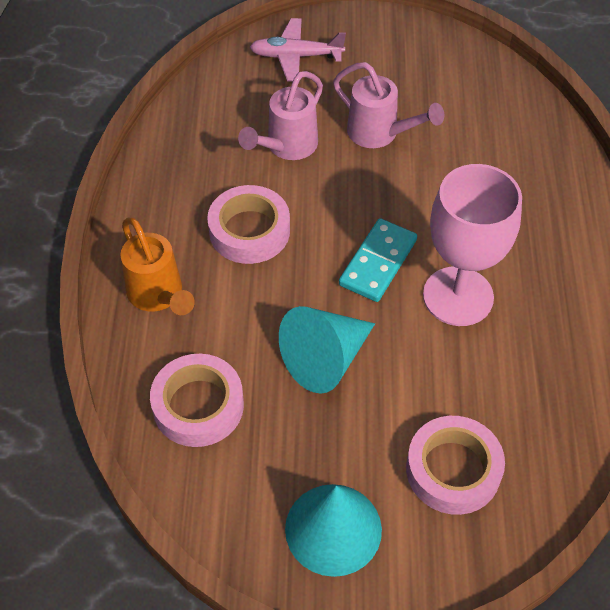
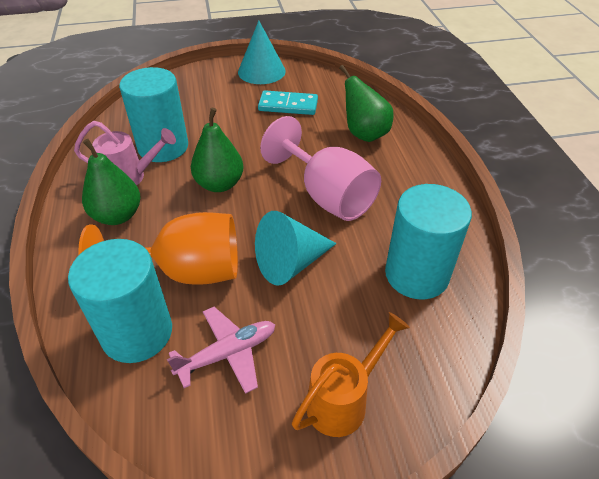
green pear: none = 0 -> [82,139,140,225] [191,108,243,192] [339,65,394,142] = 3
orange goblet: none = 0 -> [78,212,238,285] = 1
pink tape: [150,354,244,447] [207,185,290,264] [406,416,505,515] = 3 -> none = 0
pink watering can: [238,71,323,160] [333,62,444,148] = 2 -> [74,121,176,185] = 1
turquoise cylinder: none = 0 -> [68,239,172,363] [119,67,188,162] [385,184,472,299] = 3

